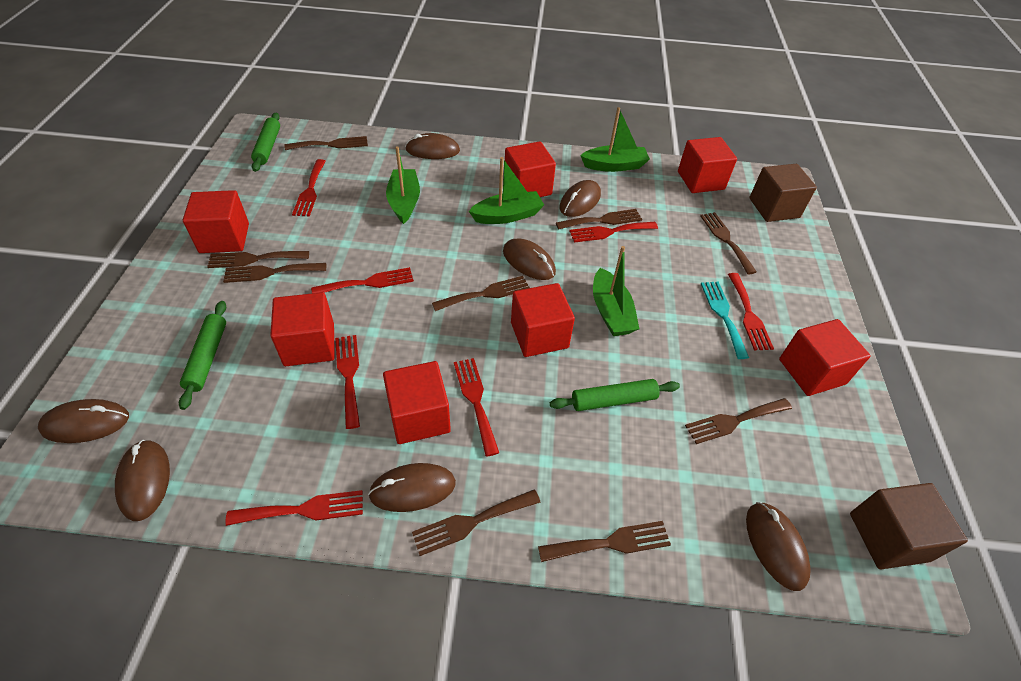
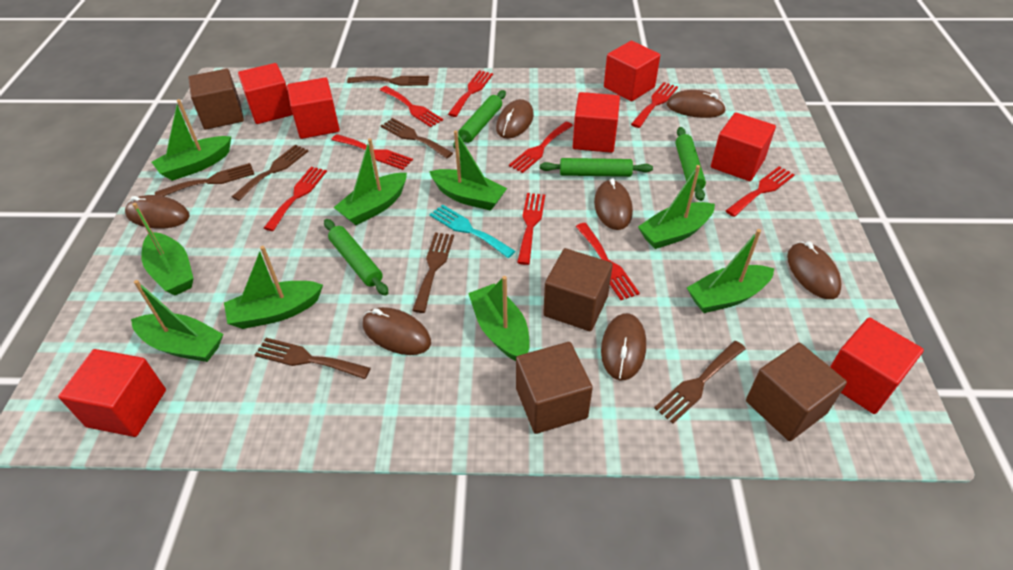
brown cube: [749,164,817,222] [850,483,968,569] = 2 -> [188,69,244,130] [516,342,593,434] [543,248,613,331] [746,343,847,441] = 4
brown fork: [207,251,309,268] [223,263,326,283] [284,136,368,150] [412,489,541,556] [432,276,530,311] [538,521,671,562] [556,209,642,230] [685,398,792,444] [700,212,757,274] = 9 -> [155,163,254,196] [232,145,308,201] [255,338,371,379] [347,76,429,86] [381,118,453,158] [412,233,454,313] [654,341,746,424] = 7
green boat: [386,146,420,224] [469,157,544,224] [580,107,650,172] [593,246,639,336] = 4 -> [131,280,223,362] [132,203,194,295] [152,99,231,181] [224,246,323,329] [333,139,407,225] [429,130,507,211] [468,276,530,361] [638,165,715,249] [687,229,774,313] = 9
green rolling pin: [179,301,226,410] [251,112,280,172] [550,379,680,411] = 3 -> [324,219,388,296] [453,90,506,148] [540,158,653,177] [675,127,706,201] = 4
red fork: [225,490,363,526] [292,159,326,217] [311,267,414,293] [335,335,360,429] [454,358,499,456] [569,222,658,243] [728,273,774,350] = 7 -> [264,167,327,231] [331,134,413,170] [380,86,443,127] [448,70,493,117] [509,122,573,173] [517,193,545,265] [576,223,640,300] [631,82,678,128] [726,166,795,217] = 9

